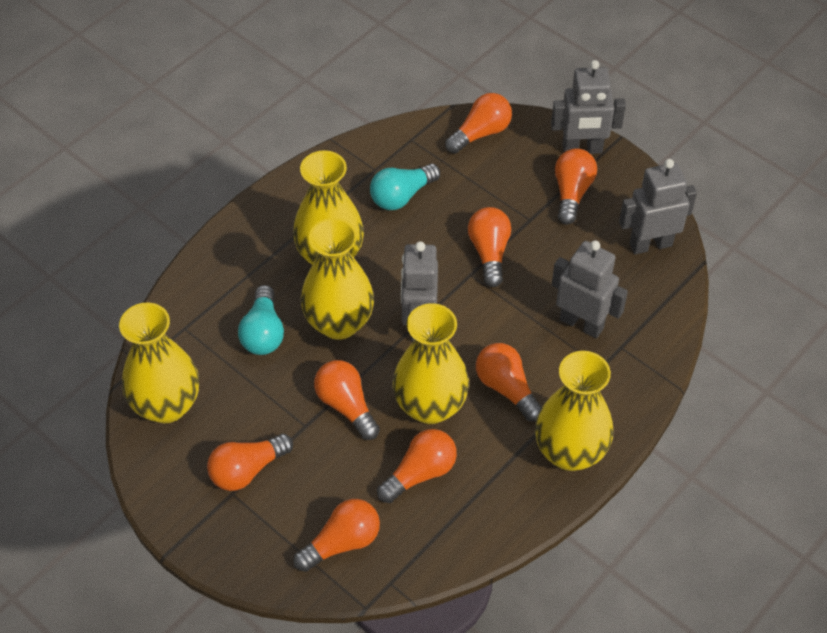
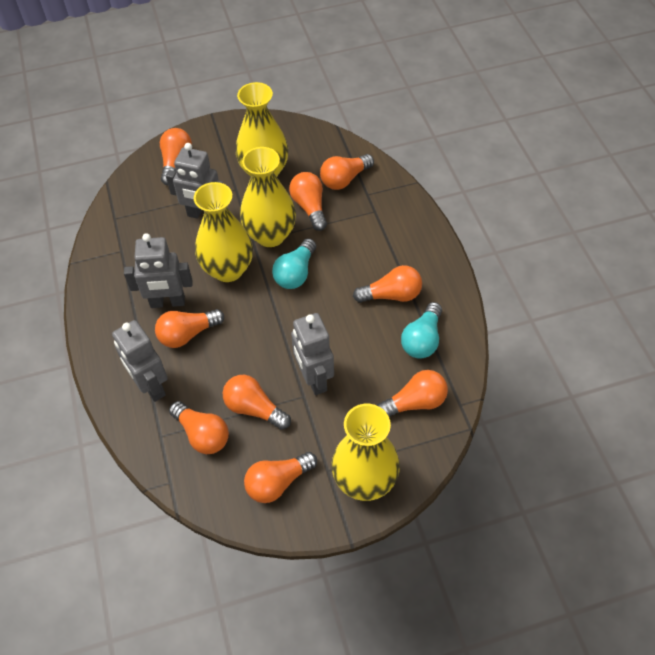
orange light bulb: [207,434,293,491] [293,499,380,572] [314,360,380,440] [377,429,457,503] [445,93,512,154] [468,207,511,287] [476,343,542,421] [555,148,597,224] = 8 -> [155,309,224,348] [160,128,192,185] [169,401,229,454] [223,375,291,430] [244,452,317,503] [289,172,327,231] [320,154,374,190] [353,265,422,303] [377,370,448,417] = 9
yellow vase: [119,302,199,423] [293,150,364,265] [301,218,374,340] [393,303,469,424] [535,351,613,471] = 5 -> [194,182,253,282] [236,82,288,177] [240,147,296,247] [332,404,400,501] = 4

